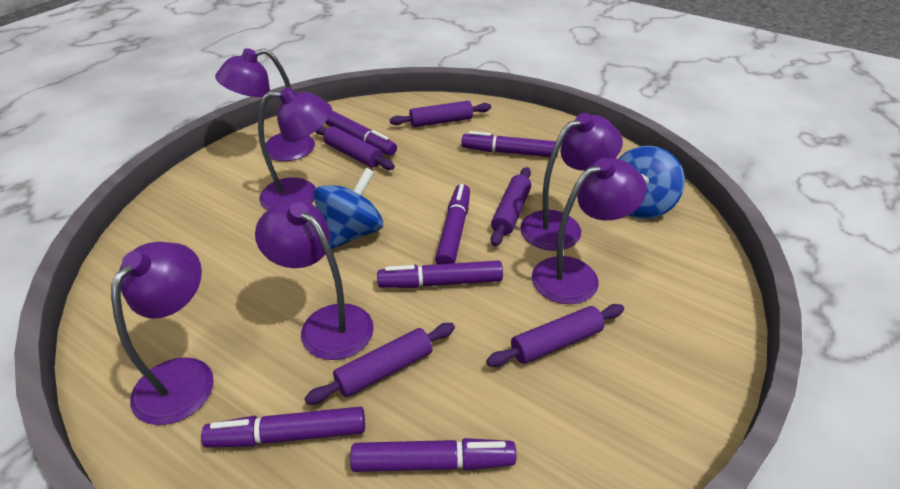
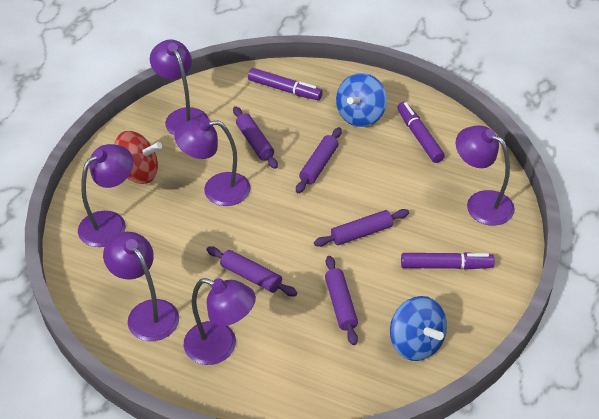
purple marker: [201,406,365,448] [325,111,397,156] [350,438,516,472] [377,260,503,288] [435,184,470,264] [461,131,558,157] = 6 -> [248,68,323,100] [397,102,445,163] [401,252,495,270] = 3
red spinning top: none = 0 -> [114,131,162,184] = 1

